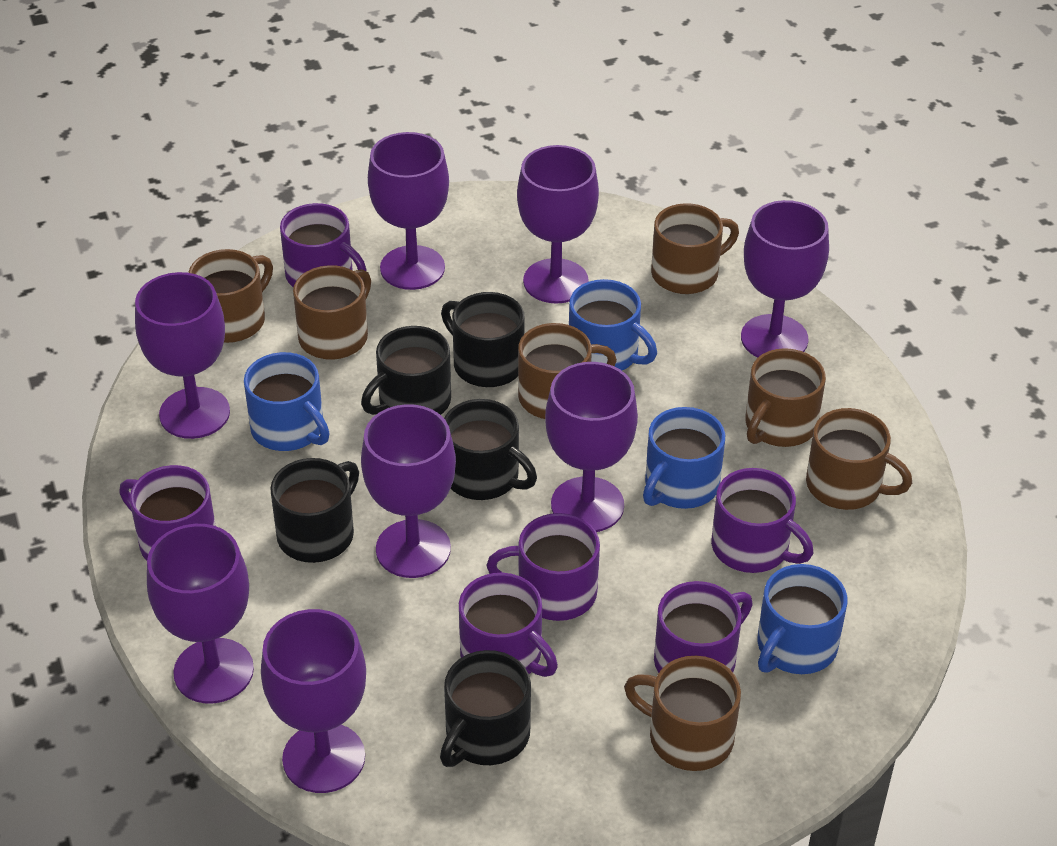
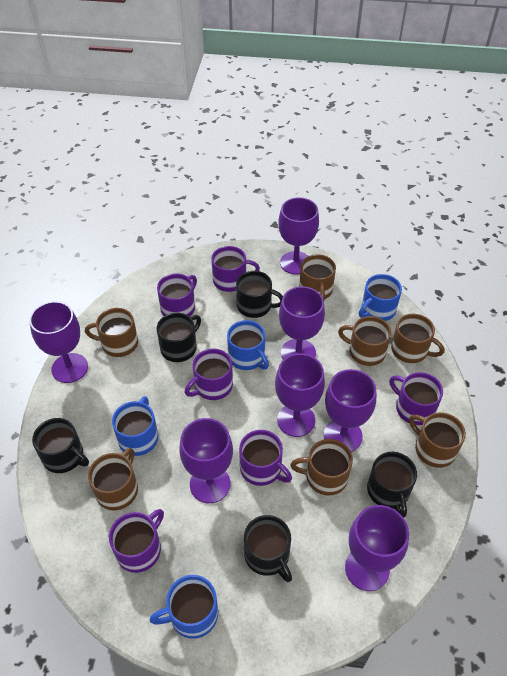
purple goblet: [135,272,230,439] [147,524,254,704] [261,609,366,793] [361,404,456,578] [368,132,449,290] [517,145,599,304] [545,362,638,532] [741,200,829,358] = 8 -> [29,301,88,383] [179,418,233,503] [275,353,325,437] [278,197,319,275] [279,286,325,359] [324,369,376,452] [345,505,409,591] = 7

